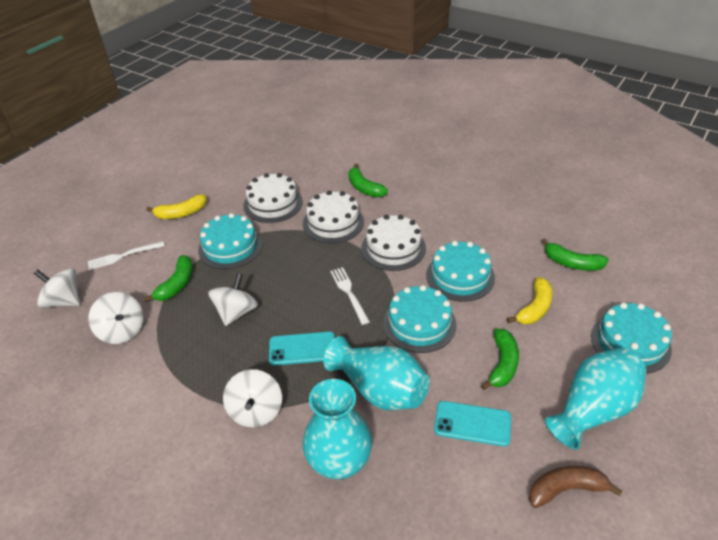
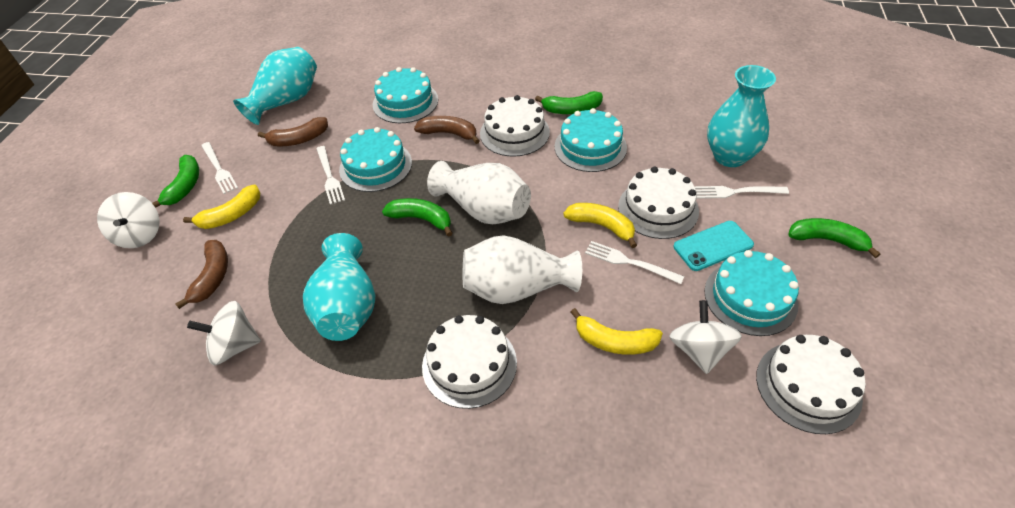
brown banana: [529,466,622,508] = 1 -> [175,240,228,309] [258,117,328,147] [414,116,480,144] = 3
turquoise phone: [269,332,335,366] [434,401,511,447] = 2 -> [673,221,754,271] = 1
white cake: [243,173,303,223] [303,190,364,243] [361,215,426,271] = 3 -> [422,315,517,409] [480,95,550,157] [618,167,699,239] [756,335,866,434] = 4
white fork: [88,241,165,270] [330,267,370,325] = 2 -> [201,142,238,194] [316,146,345,205] [585,241,684,284] [694,186,789,199] = 4
white spinning top: [34,268,80,308] [88,292,144,344] [208,273,258,326] [223,369,282,427] = 4 -> [97,192,159,248] [187,301,261,365] [669,300,742,374] = 3
white vase: none = 0 -> [427,161,531,224] [463,235,582,304] = 2
yellow banana: [146,194,207,219] [507,277,553,324] = 2 -> [183,184,260,229] [563,203,637,248] [570,308,663,355] = 3

